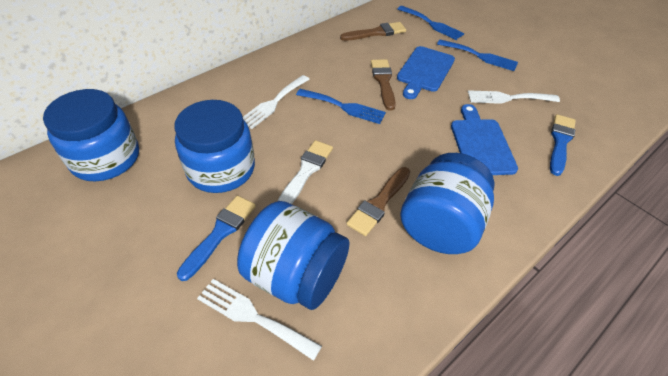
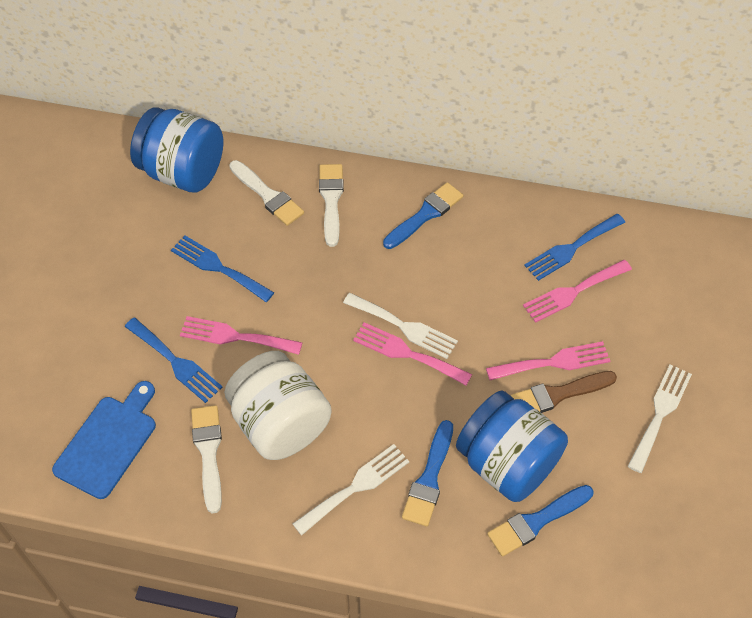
blue brush: [177,196,256,281] [550,114,576,176] = 2 -> [383,182,463,249] [402,420,453,526] [487,485,594,556] = 3
blue cutting board: [397,46,455,99] [451,104,518,175] = 2 -> [52,381,156,499] = 1
blue jar: [43,89,139,181] [174,100,255,193] [237,201,349,310] [400,153,495,254] = 4 -> [130,107,223,193] [456,390,568,502] = 2
brown brush: [340,22,406,41] [346,167,410,236] [371,59,396,111] = 3 -> [510,371,617,413] = 1
pink fork: none = 0 -> [180,316,302,355] [353,322,472,385] [486,341,610,380] [523,260,632,323] = 4
white brush: [278,140,333,204] = 1 -> [191,405,222,514] [229,160,304,226] [319,164,344,247] = 3
white jar: none = 0 -> [224,351,332,460] = 1

